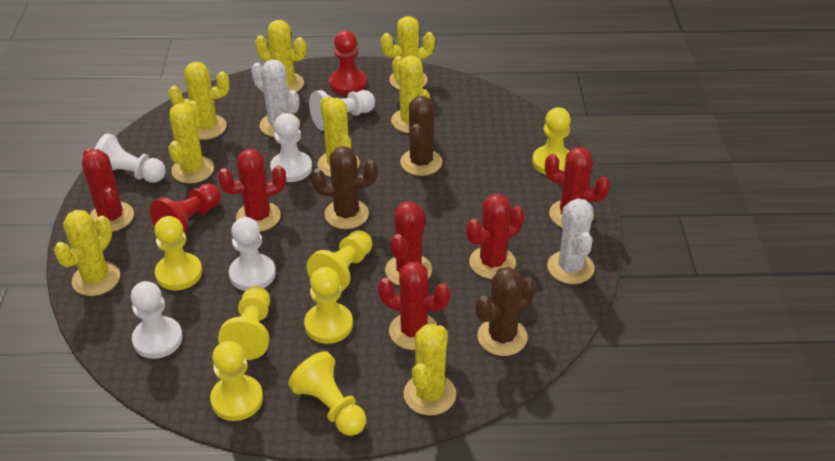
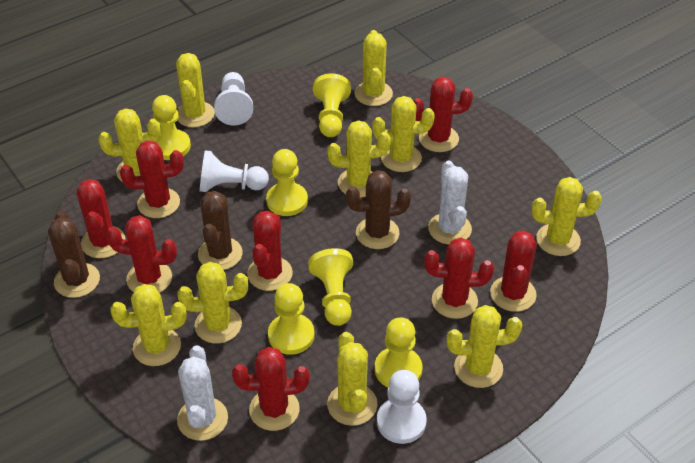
red cactus: [82,147,134,232] [218,149,286,231] [378,261,450,350] [385,202,432,285] [466,194,524,279] [545,147,610,228] = 6 -> [77,179,125,258] [106,215,177,293] [120,140,184,218] [232,347,310,431] [247,211,293,291] [413,77,473,152] [424,238,494,319] [490,231,537,312] = 8
red pawn: [150,183,221,233] [329,31,367,95] = 2 -> none = 0
white pawn: [94,134,166,183] [131,281,183,359] [229,217,276,291] [270,113,312,182] [309,90,375,130] = 5 -> [200,150,269,192] [214,72,253,126] [377,370,427,444] = 3
yellow cactus: [54,210,120,296] [169,62,230,140] [169,101,214,183] [255,20,306,93] [317,96,360,177] [381,16,435,90] [391,56,430,133] [404,324,456,416] = 8 -> [99,109,161,181] [110,284,187,366] [176,53,215,127] [177,262,248,343] [327,332,378,426] [328,120,391,198] [354,30,393,106] [372,96,435,172] [447,305,522,388] [532,177,602,256] = 10
yellow pawn: [154,216,202,290] [210,341,263,421] [218,286,270,360] [288,351,366,436] [304,267,353,344] [307,230,372,292] [532,107,571,175] = 7 -> [152,95,191,160] [266,149,308,216] [268,283,314,355] [308,248,353,326] [313,74,351,137] [375,317,422,387] = 6

